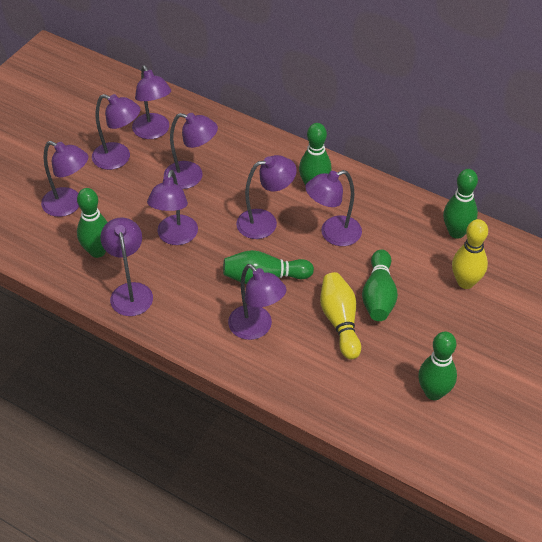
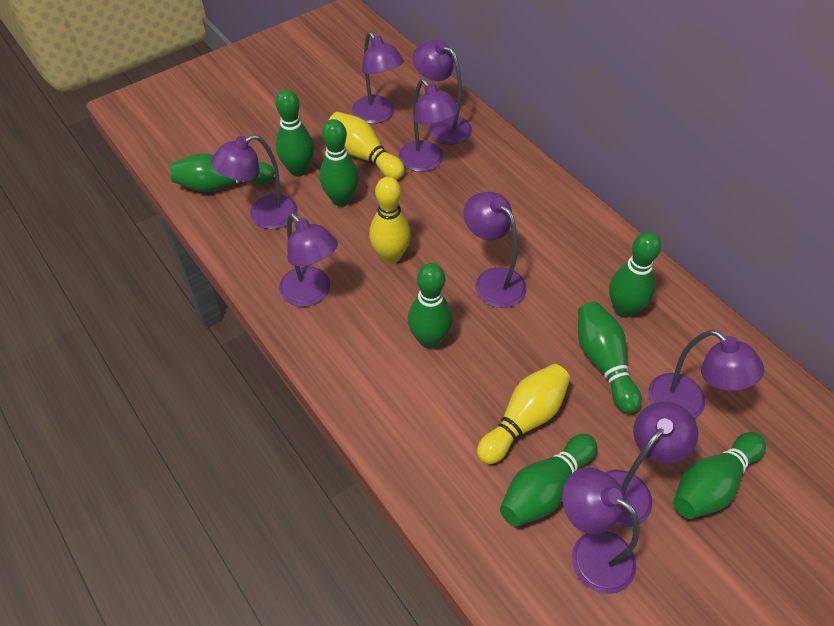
green bowling pin: [77,188,108,258] [223,250,314,284] [299,123,332,185] [362,249,398,321] [418,332,457,400] [443,169,478,239] = 6 -> [171,153,274,192] [275,89,314,177] [319,119,359,207] [408,263,453,348] [500,434,597,527] [578,302,642,413] [609,231,661,318] [673,432,766,519] = 8
yellow bowling pin: [320,272,361,359] [452,219,488,289] = 2 -> [329,112,405,180] [369,177,411,264] [477,364,570,464] = 3

